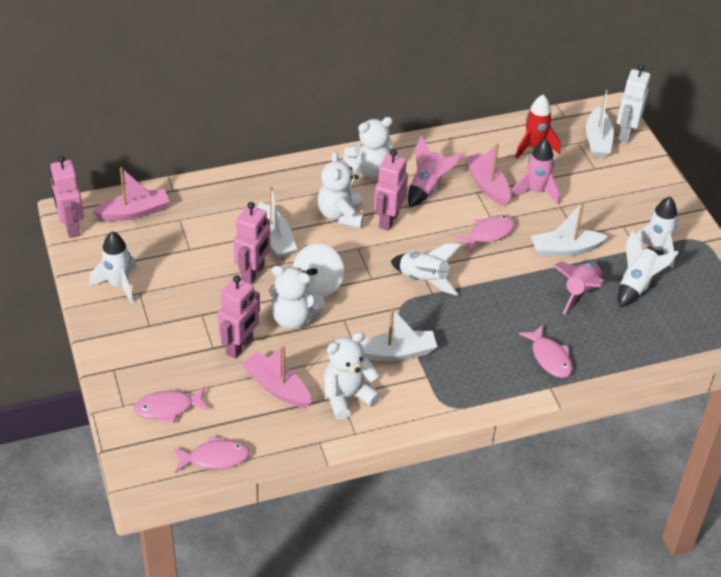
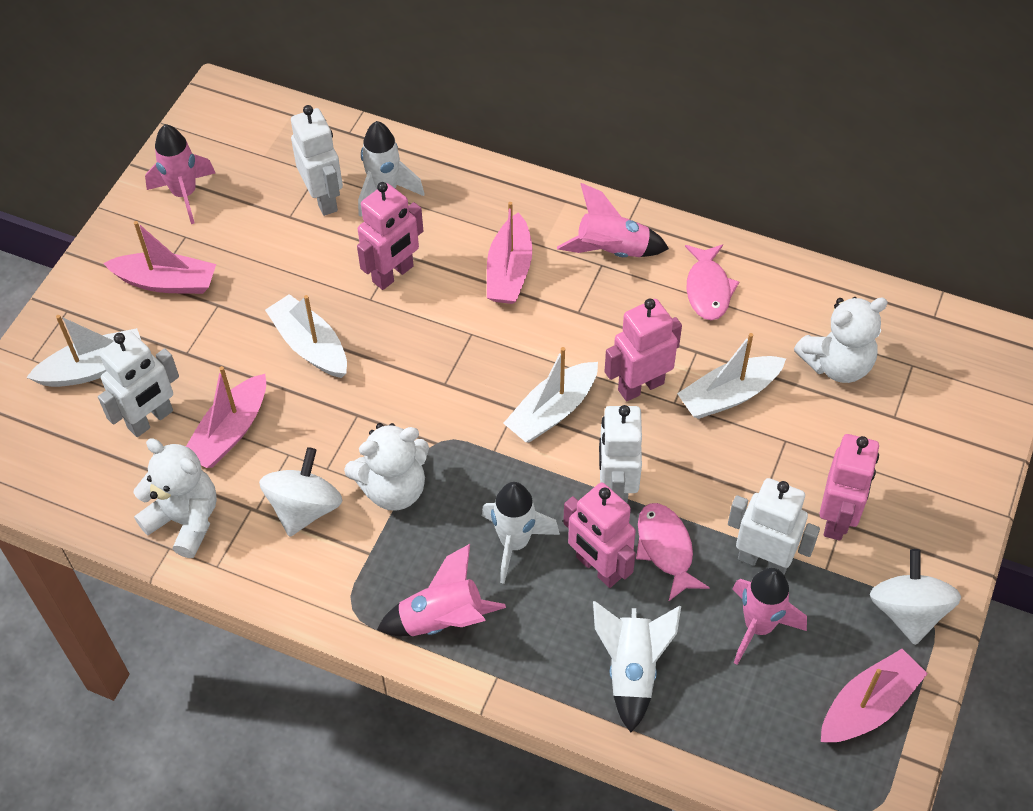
pink boat: [92,167,170,221] [242,346,311,408] [464,143,511,206] = 3 -> [103,221,216,294] [186,366,266,468] [487,202,532,304] [821,649,928,743] = 4
pink fish: [134,387,209,424] [173,436,250,473] [455,215,515,254] [519,325,572,378] = 4 -> [636,503,710,602] [685,244,739,320] = 2
pink rocket: [408,136,463,207] [511,139,560,205] [553,261,604,315] = 3 -> [145,124,215,224] [377,544,506,636] [557,183,669,257] [732,568,807,665] = 4
red rocket: [515,95,561,159] = 1 -> none = 0
white robot: [617,64,651,143] = 1 -> [98,331,179,437] [291,105,343,216] [599,405,642,503] [728,478,820,575] = 4
white rocket: [89,231,137,304] [391,244,461,296] [618,231,679,308] [635,197,678,268] = 4 -> [358,121,425,217] [482,482,560,584] [593,601,681,732] = 3
white spinning top: [293,244,344,297] = 1 -> [259,447,342,537] [870,549,961,645] = 2
white teddy bear: [269,265,324,329] [317,151,364,228] [324,332,381,420] [343,117,393,178] = 4 -> [133,438,217,558] [344,423,429,511] [794,297,888,383] = 3

